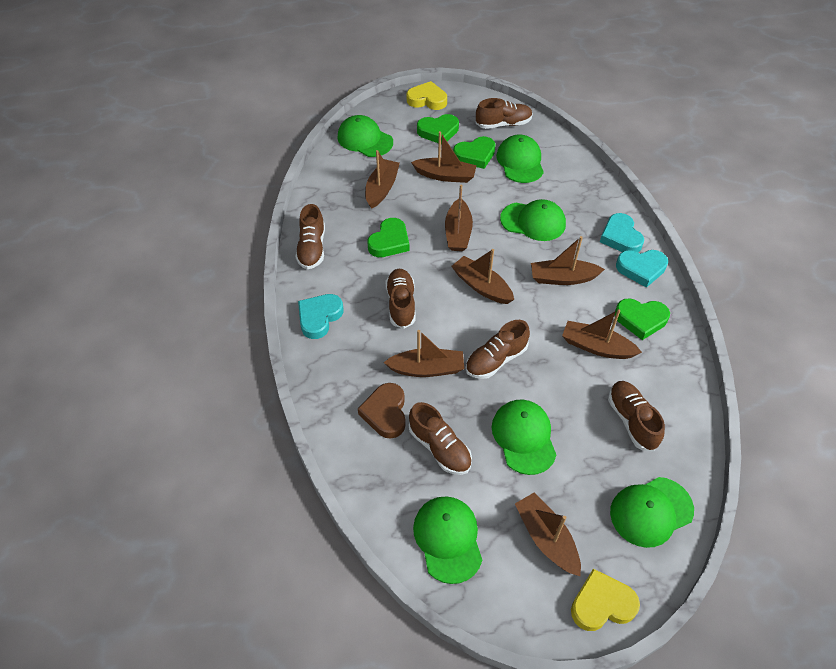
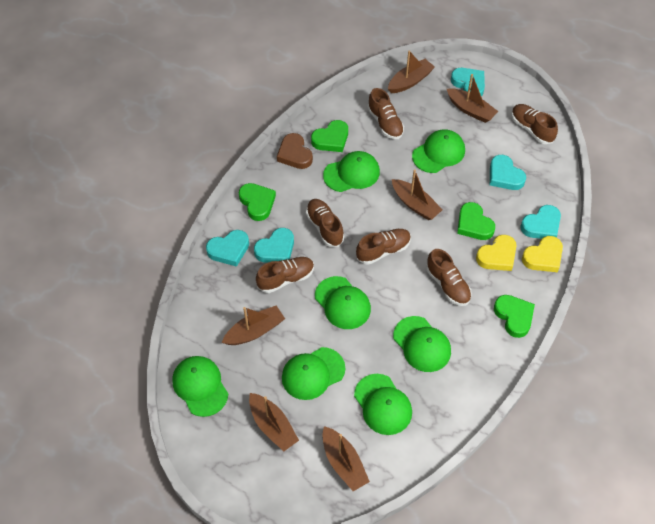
brown boat: [365,150,400,209] [383,330,464,377] [411,131,477,183] [445,184,473,251] [451,249,514,304] [515,492,581,576] [531,236,605,285] [562,309,642,359] = 8 -> [222,305,285,345] [249,393,299,451] [322,426,370,491] [388,50,435,93] [392,170,443,220] [447,74,498,123] = 6
green cap: [337,115,393,157] [413,496,482,584] [492,400,556,475] [496,135,544,183] [500,199,566,241] [610,477,694,548] = 6 -> [172,356,228,417] [282,347,345,400] [315,276,371,329] [323,151,380,192] [354,374,412,435] [393,316,451,372] [412,129,465,173] = 7
turquoise heart: [298,294,343,339] [600,213,644,253] [616,250,668,288] = 3 -> [206,230,249,267] [254,228,294,263] [451,68,485,97] [490,155,526,190] [520,205,561,239] = 5

